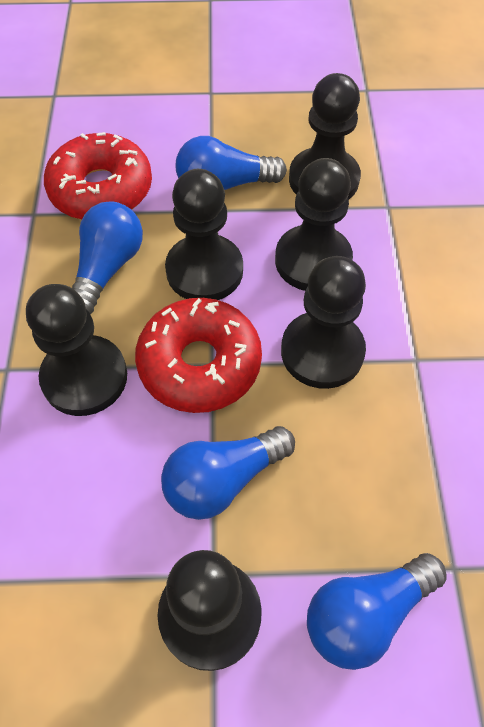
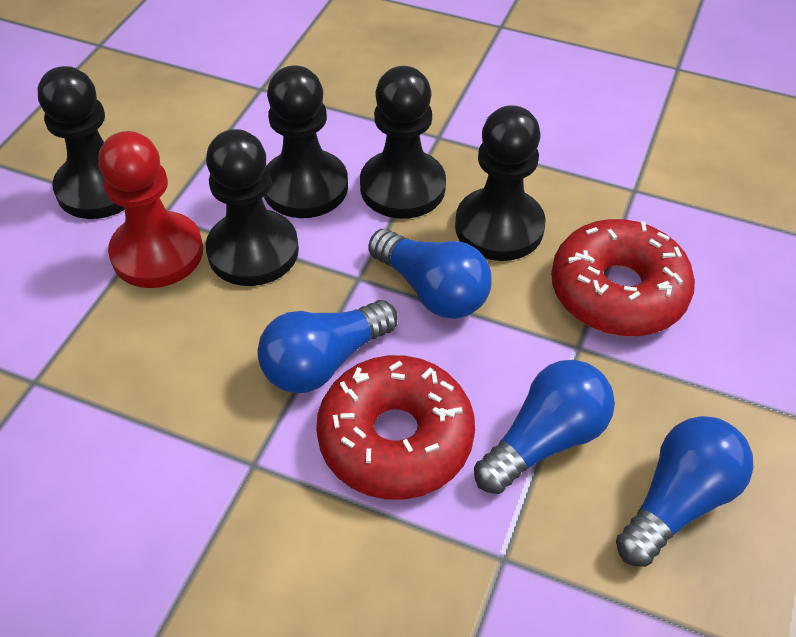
black pawn: [26,284,127,416] [157,550,262,671] [165,169,243,300] [275,158,353,291] [281,256,366,389] [289,73,361,199] = 6 -> [38,66,125,219] [206,129,299,286] [264,65,348,218] [360,66,446,219] [455,105,546,261] = 5
red pawn: none = 0 -> [98,131,203,288] = 1

